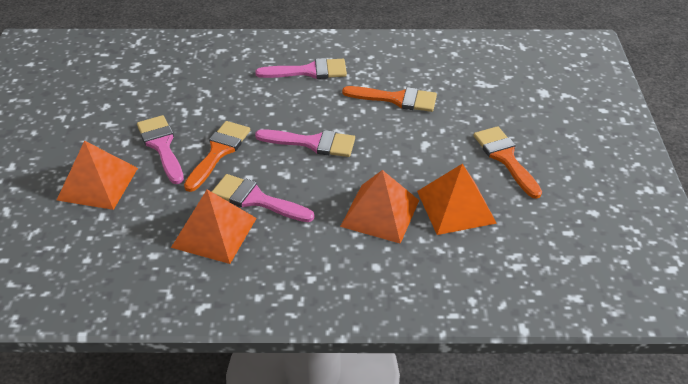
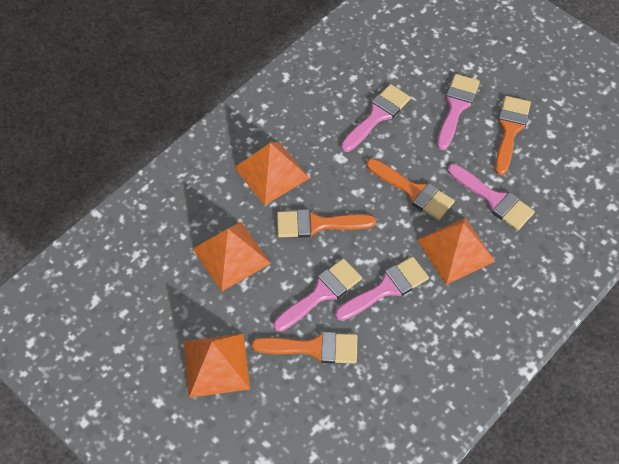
orange brush: [184,121,250,192] [342,86,437,112] [474,126,542,199] = 3 -> [251,332,357,364] [277,209,376,238] [366,159,454,220] [495,96,531,175] = 4
pink brush: [137,115,184,184] [212,174,314,222] [255,58,347,79] [255,129,355,157] = 4 -> [273,258,362,332] [335,256,429,321] [341,84,411,152] [437,74,480,150] [448,164,535,230] = 5

